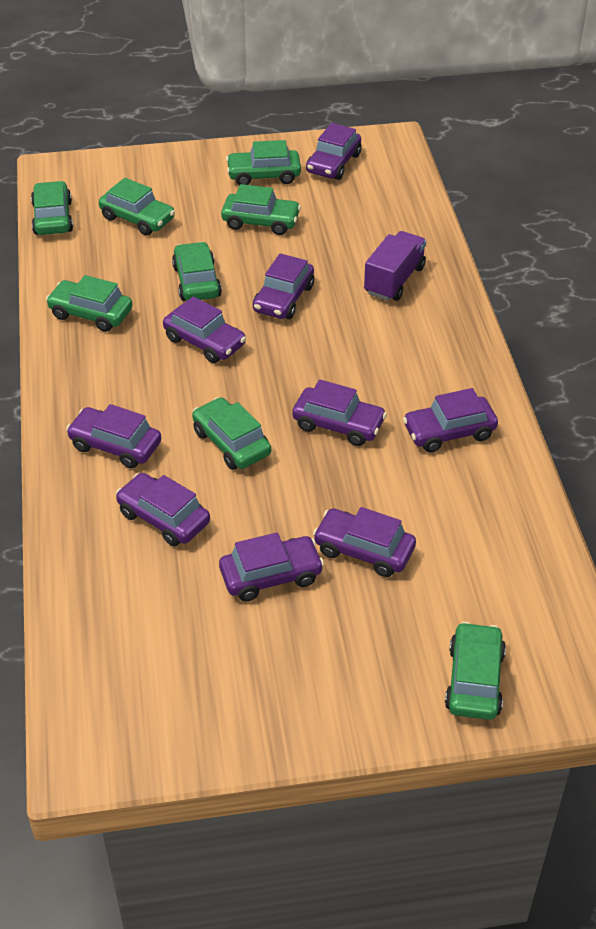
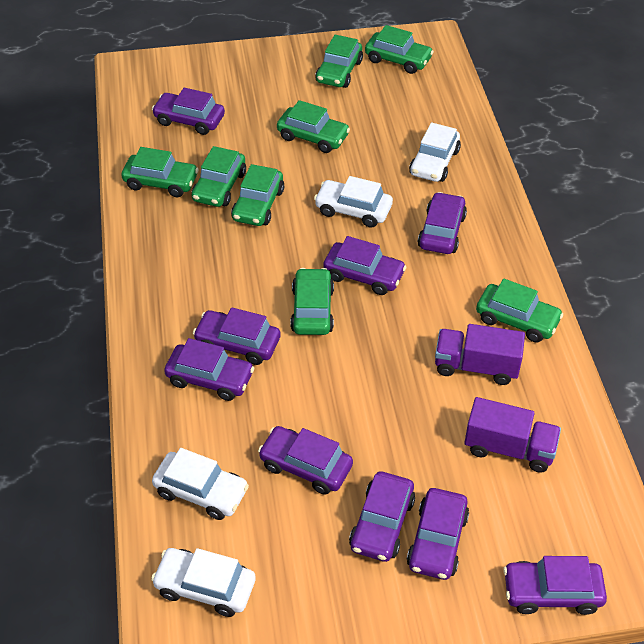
purple truck: [364,231,426,301] = 1 -> [435,324,525,385] [464,397,561,473] = 2
white car: none = 0 -> [151,548,256,617] [152,448,249,520] [314,176,393,228] [409,123,461,182] = 4

